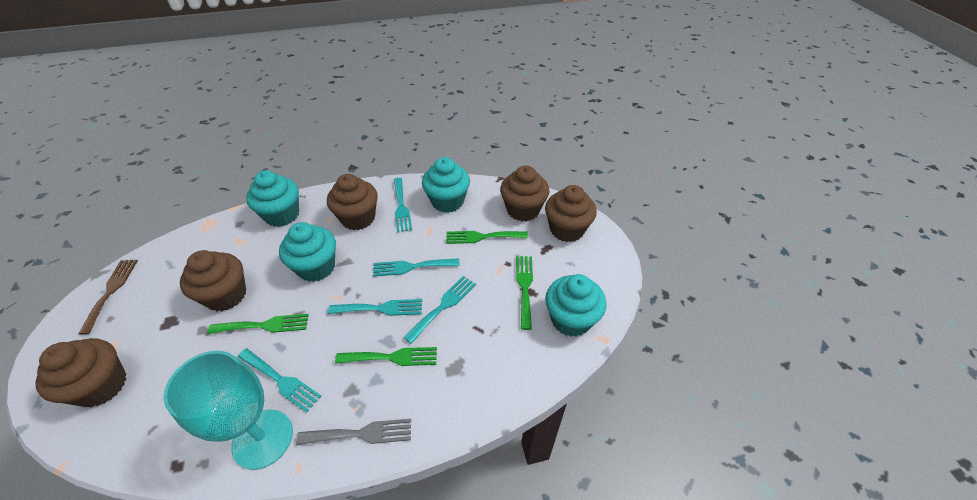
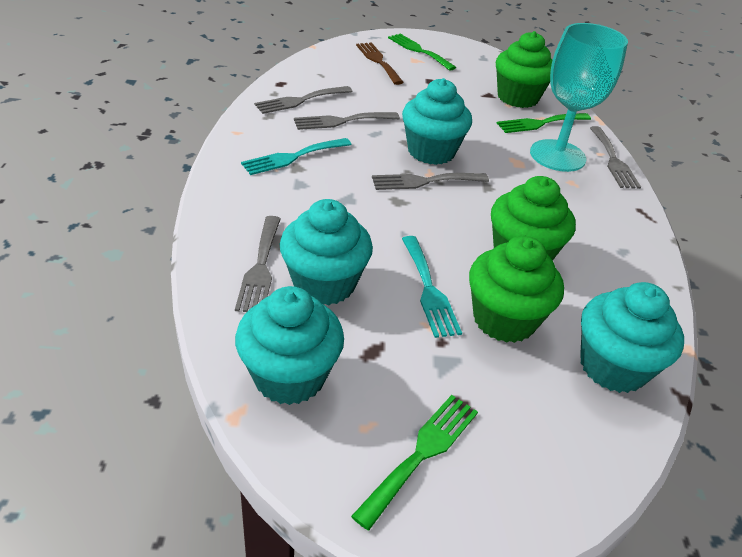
brown cupcake: [35,338,127,408] [180,250,246,311] [327,174,378,230] [500,165,549,221] [545,185,597,242] = 5 -> none = 0
green cupcake: none = 0 -> [469,236,564,343] [491,176,576,260] [496,31,552,108] = 3
green fork: [207,314,309,334] [335,347,437,366] [446,231,528,244] [516,256,533,330] = 4 -> [351,395,478,530] [388,34,457,71] [497,113,591,133] = 3
grey fork: [296,419,411,446] = 1 -> [235,216,281,312] [254,86,353,114] [294,112,400,130] [372,173,489,190] [590,126,641,189] = 5
turquoise fork: [238,348,321,413] [328,299,422,316] [373,258,460,277] [394,178,412,232] [404,276,476,344] = 5 -> [241,138,352,175] [402,236,462,338] = 2

